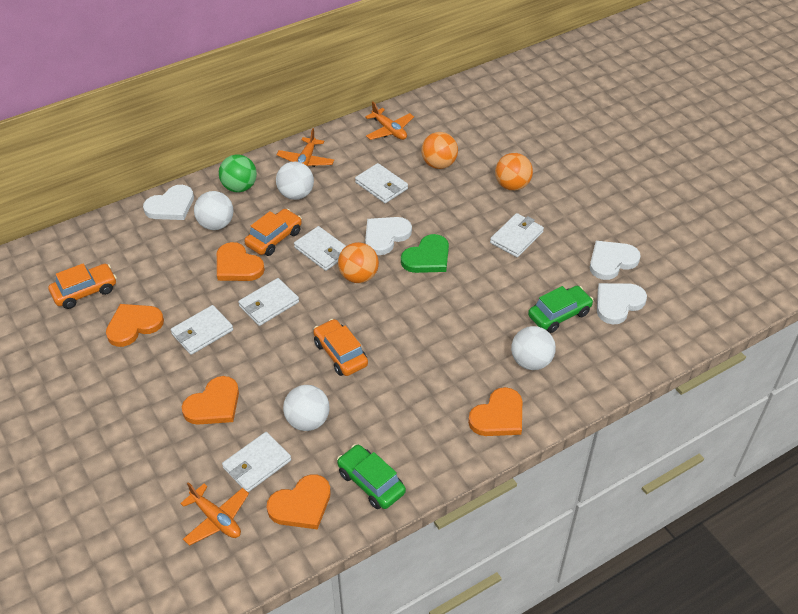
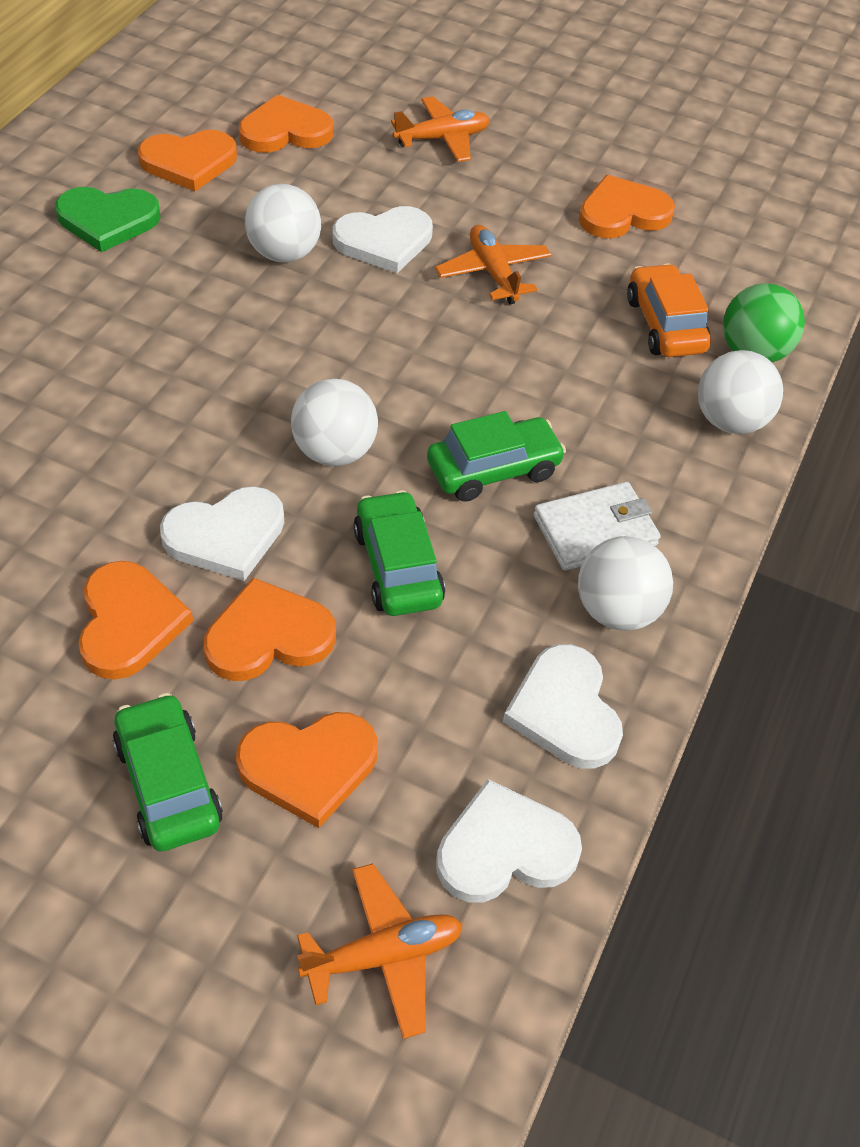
green car: [337,444,406,509] [528,286,594,333] = 2 -> [112,693,223,852] [353,490,445,616] [427,411,566,502] = 3
orange ball: [338,242,379,283] [421,132,458,169] [495,153,533,191] = 3 -> none = 0
orange car: [48,264,117,309] [244,209,302,256] [313,319,368,376] = 3 -> [627,263,711,357] = 1
orange heart: [106,304,164,347] [182,376,239,425] [217,242,265,281] [267,474,331,530] [468,387,522,436] = 5 -> [78,561,193,680] [138,130,237,191] [204,578,336,681] [236,712,378,828] [239,95,333,153] [579,175,675,238] = 6
white wallet: [171,305,233,355] [222,432,291,492] [238,278,299,326] [294,226,346,271] [355,163,408,203] [490,213,544,257] = 6 -> [534,482,661,571] = 1

